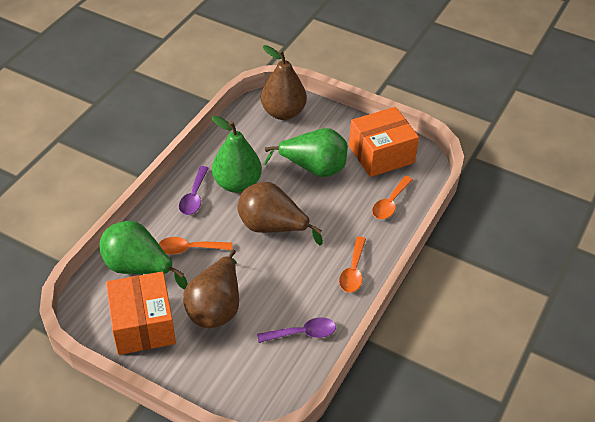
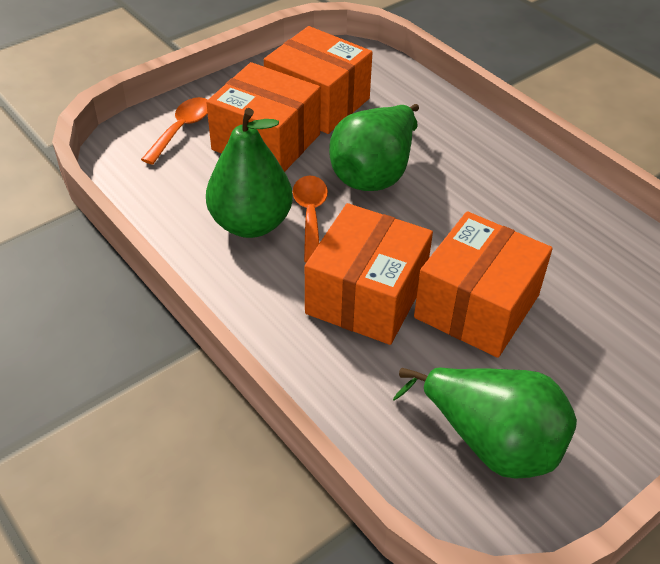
brown pear: [183,250,239,328] [237,182,323,245] [261,45,307,120] = 3 -> none = 0
orange box: [106,271,176,355] [349,107,419,177] = 2 -> [206,62,321,172] [264,26,373,134] [305,203,433,345] [414,211,553,358] = 4
orange spoon: [159,237,232,255] [339,237,366,293] [372,176,413,219] = 3 -> [141,97,208,165] [293,175,328,262] = 2
purple spoon: [179,166,209,215] [257,317,336,343] = 2 -> none = 0

